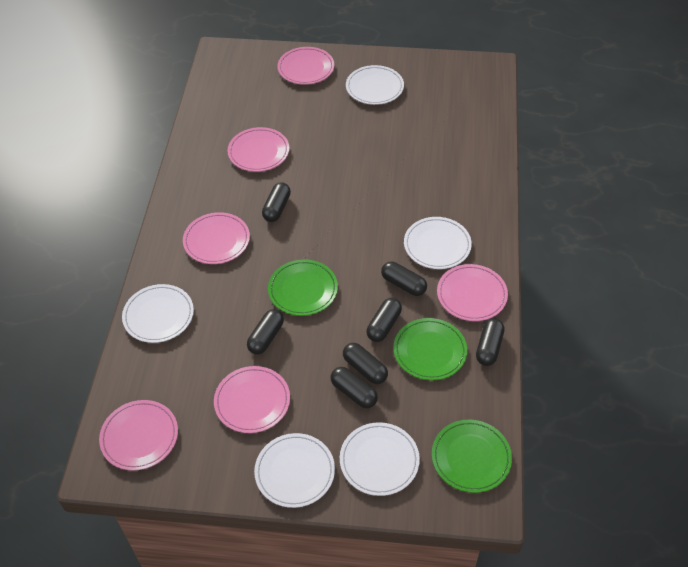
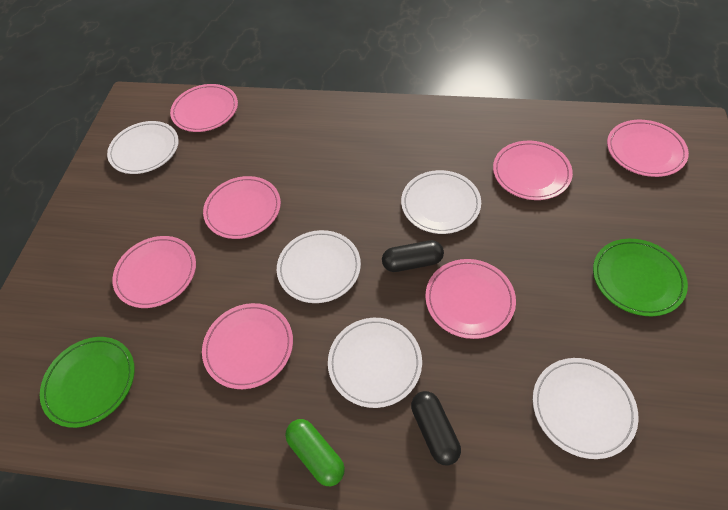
black capsule: [247,309,284,355] [262,182,291,222] [331,367,378,408] [343,343,388,384] [367,298,402,342] [381,262,427,296] [476,318,505,366] = 7 -> [382,240,444,272] [411,391,461,465] = 2
green capsule: none = 0 -> [285,419,345,486] = 1
green plate: [268,259,338,316] [393,318,467,380] [432,420,512,493] = 3 -> [40,337,135,428] [593,239,688,316] = 2
pink plate: [99,400,178,471] [183,212,250,264] [214,366,290,433] [227,127,289,172] [277,47,335,85] [437,264,508,321] = 6 -> [112,236,196,308] [170,84,238,132] [202,303,293,389] [203,176,281,239] [425,259,516,339] [493,141,573,200] [607,120,689,177] = 7

